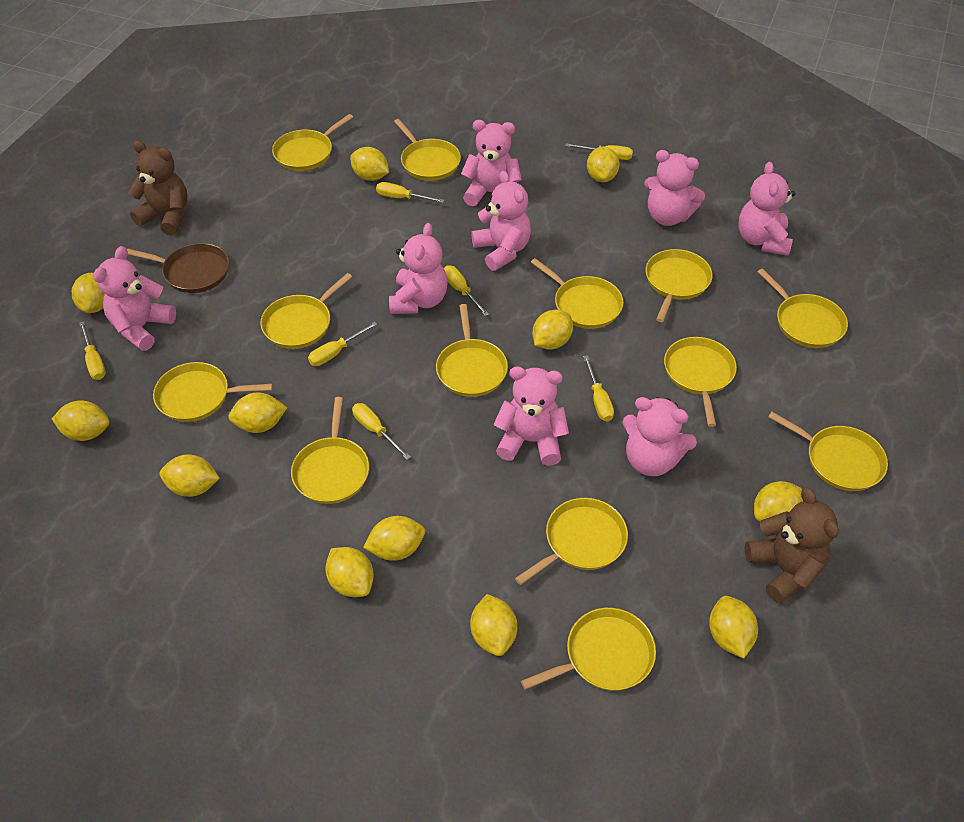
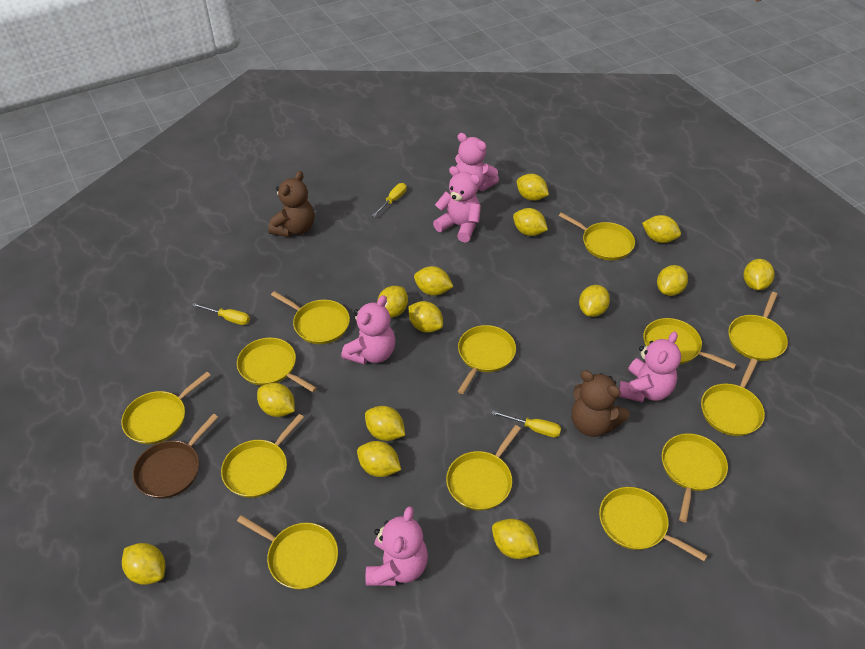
pink teddy bear: [93,246,176,351] [389,223,448,314] [461,120,522,206] [471,171,531,271] [493,366,569,466] [622,397,697,476] [644,150,705,226] [739,162,795,256] = 8 -> [341,295,396,364] [366,506,428,586] [433,166,481,243] [455,133,499,191] [619,331,681,402] = 5
yellow lemon: [52,400,109,441] [72,273,105,313] [160,454,220,497] [228,393,287,433] [325,547,374,597] [350,147,389,181] [363,516,425,561] [470,594,517,656] [532,310,573,350] [587,146,620,182] [709,596,758,659] [754,481,803,522] = 12 -> [122,543,165,585] [257,383,295,417] [357,441,401,477] [365,406,405,441] [377,286,408,318] [408,301,443,333] [414,266,453,296] [492,519,540,559] [513,208,548,236] [517,174,549,201] [579,285,610,317] [642,215,681,243] [657,265,688,296] [743,259,774,290] = 14
yellow screwdriver: [79,321,106,380] [308,322,377,366] [352,403,411,460] [376,182,444,203] [444,265,489,316] [565,143,633,160] [583,355,614,422] = 7 -> [192,303,250,325] [371,183,407,217] [491,410,561,437] = 3

